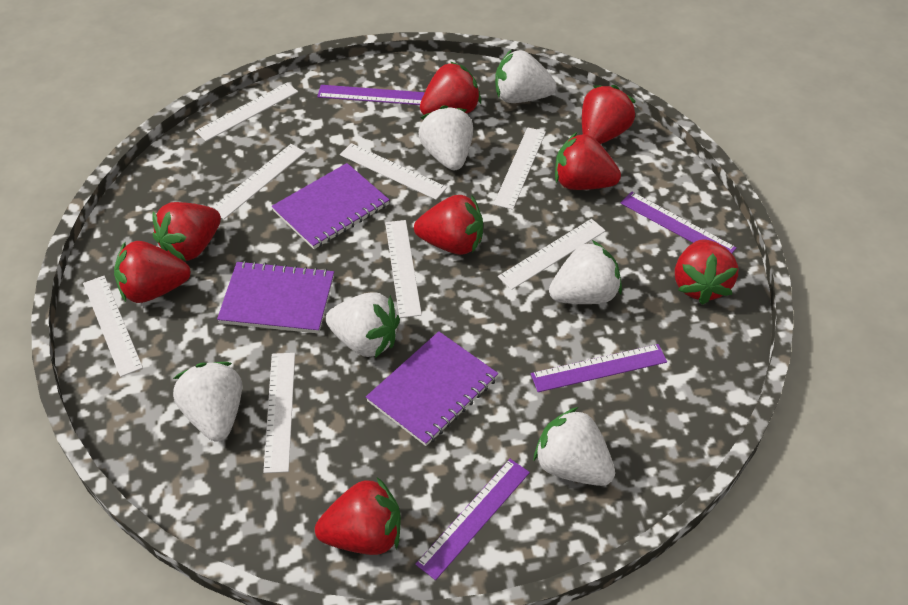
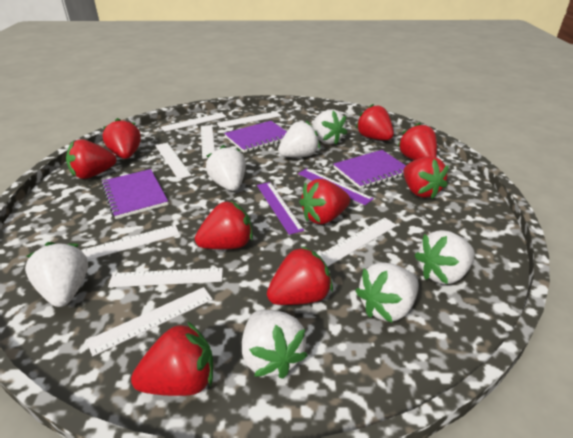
purple ruler: [317,85,425,105] [415,459,530,580] [531,344,667,392] [621,192,737,253] = 4 -> [257,182,304,235] [298,168,374,205] = 2
red strawberry: [114,241,191,303] [153,202,221,261] [315,477,401,555] [414,195,483,255] [420,61,481,115] [555,132,621,190] [582,85,636,144] [675,239,738,305] = 8 -> [66,139,117,179] [103,118,141,159] [131,321,213,396] [195,201,253,249] [267,246,333,305] [299,179,350,224] [356,104,394,140] [398,123,437,160] [403,156,449,199] = 9
white strawberry: [173,362,242,441] [325,292,400,358] [418,105,473,170] [495,49,556,103] [534,407,615,486] [549,240,622,304] = 6 -> [25,242,88,307] [206,145,246,191] [242,309,308,379] [278,121,320,157] [312,109,347,144] [355,262,419,323] [414,230,475,284] = 7

